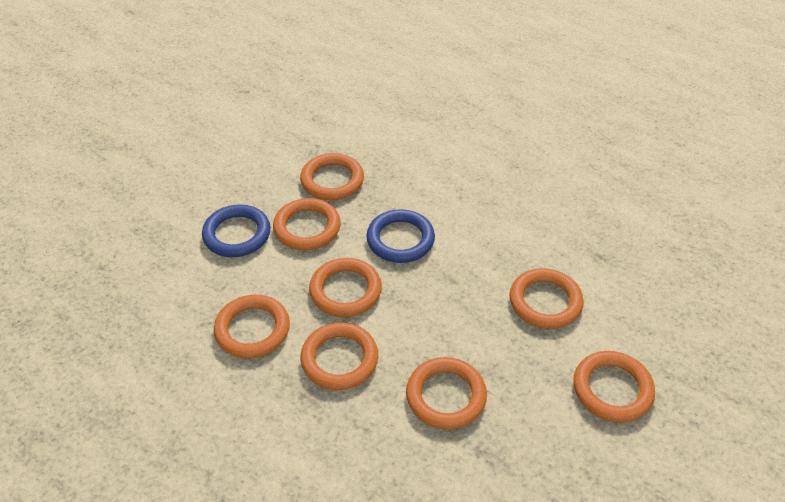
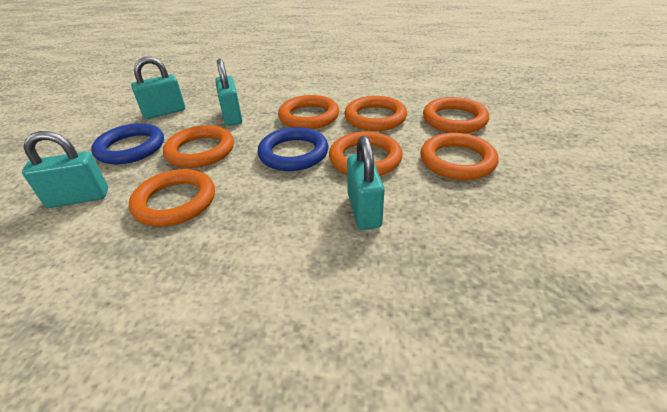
orange ring: [214,295,290,359] [273,198,341,250] [300,153,364,200] [300,322,378,390] [309,258,382,317] [406,357,487,430] [509,268,584,329] [573,351,655,422] = 8 -> [129,169,215,226] [163,125,234,168] [278,95,339,129] [329,132,403,176] [344,96,407,131] [420,133,499,180] [423,97,489,133] = 7
turquoise padlock: none = 0 -> [22,131,108,208] [131,57,185,119] [215,59,242,126] [347,136,385,230] = 4

